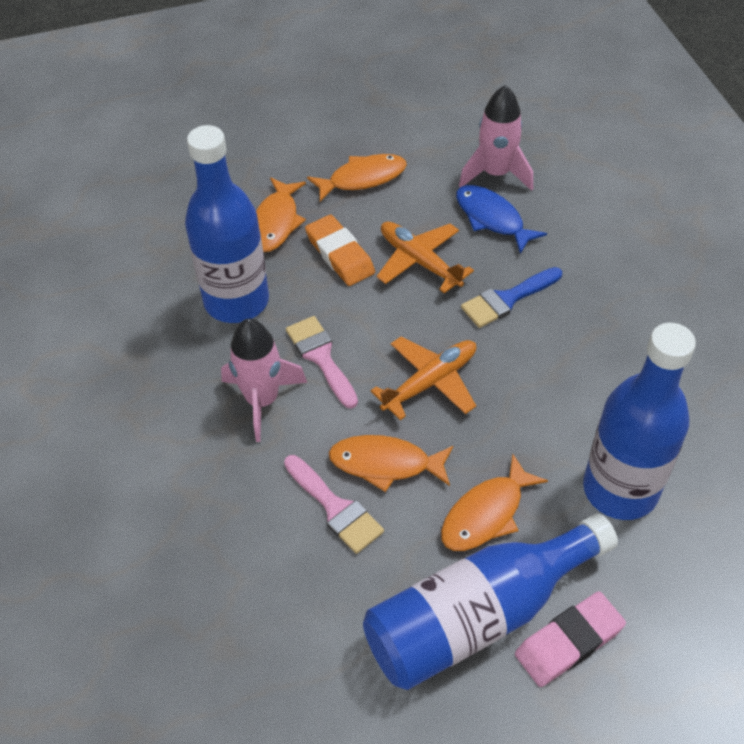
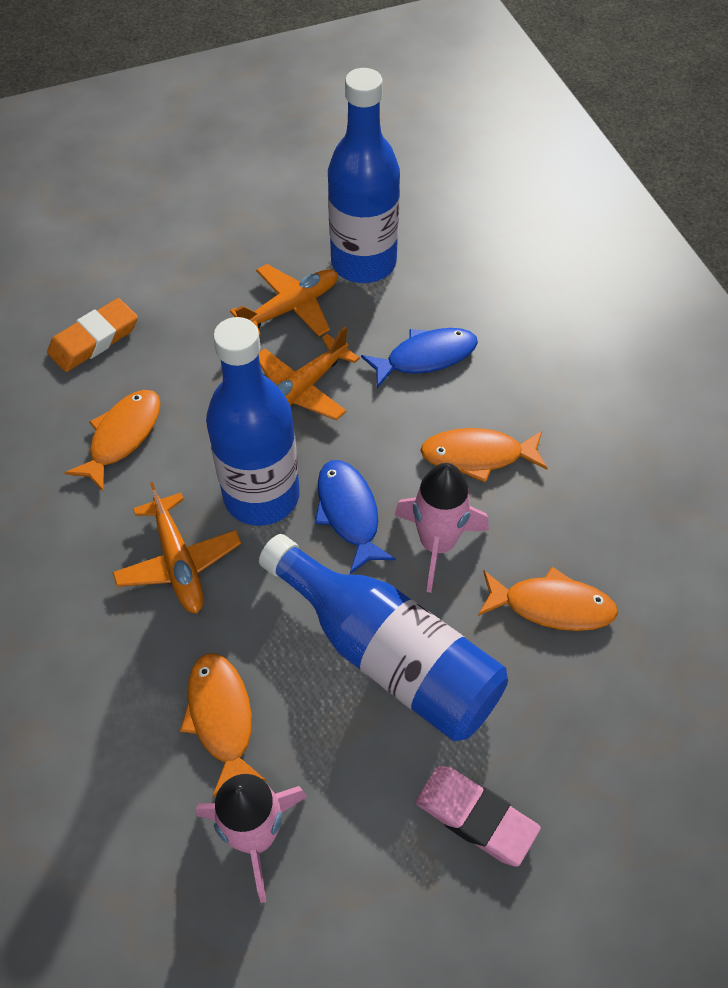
blue brush: [461,267,562,328] = 1 -> none = 0
blue fish: [456,185,547,254] = 1 -> [315,460,396,574] [361,328,478,388] = 2
orange plane: [371,336,476,420] [377,222,474,293] = 2 -> [112,482,241,613] [230,264,338,337] [259,327,360,420] = 3
pink brush: [284,455,384,554] [286,316,358,409] = 2 -> none = 0

